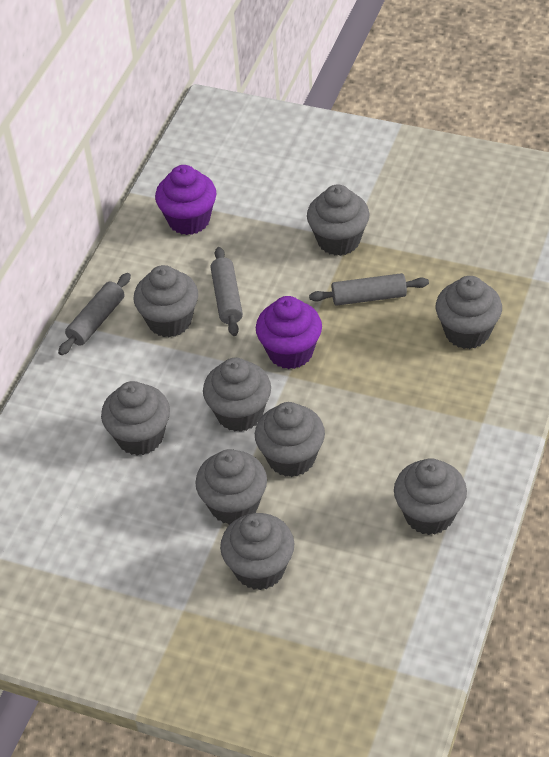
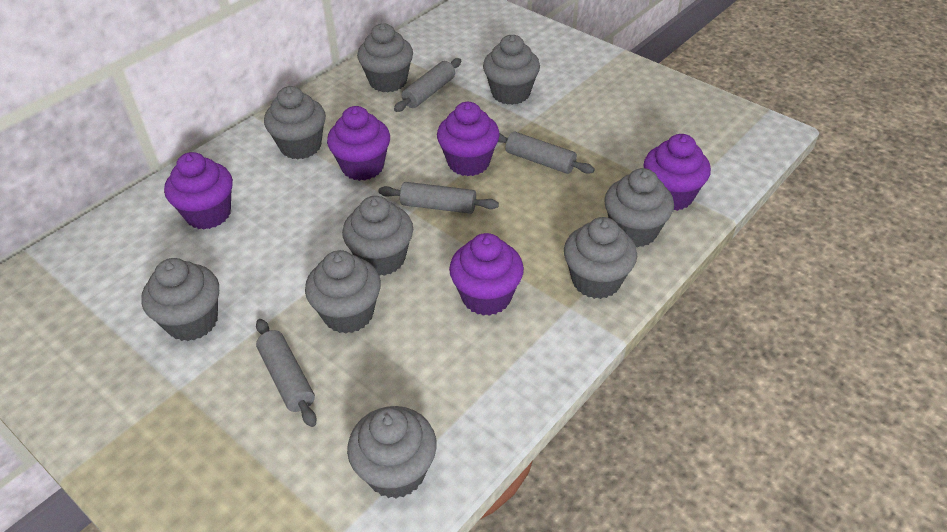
grey rolling pin: [58,273,131,355] [211,247,243,336] [309,273,429,306] = 3 -> [256,319,317,427] [379,182,499,214] [394,58,461,112] [498,132,595,174] = 4
purple cupcake: [155,165,216,235] [256,296,322,369] = 2 -> [164,152,233,229] [327,106,390,181] [437,102,500,176] [449,233,524,316] [643,134,711,211] = 5

